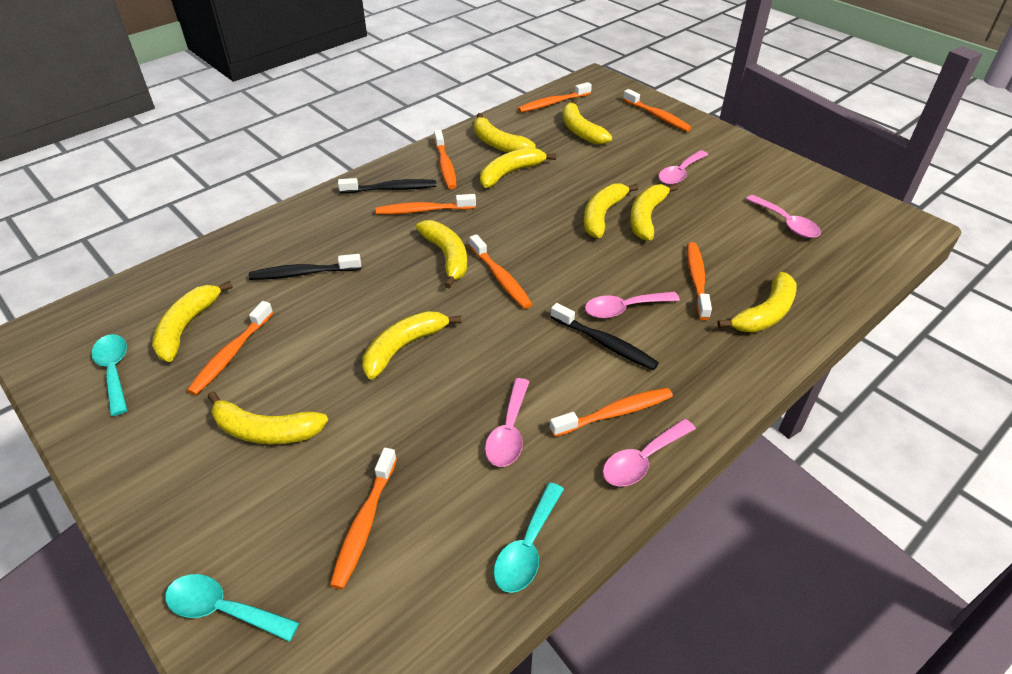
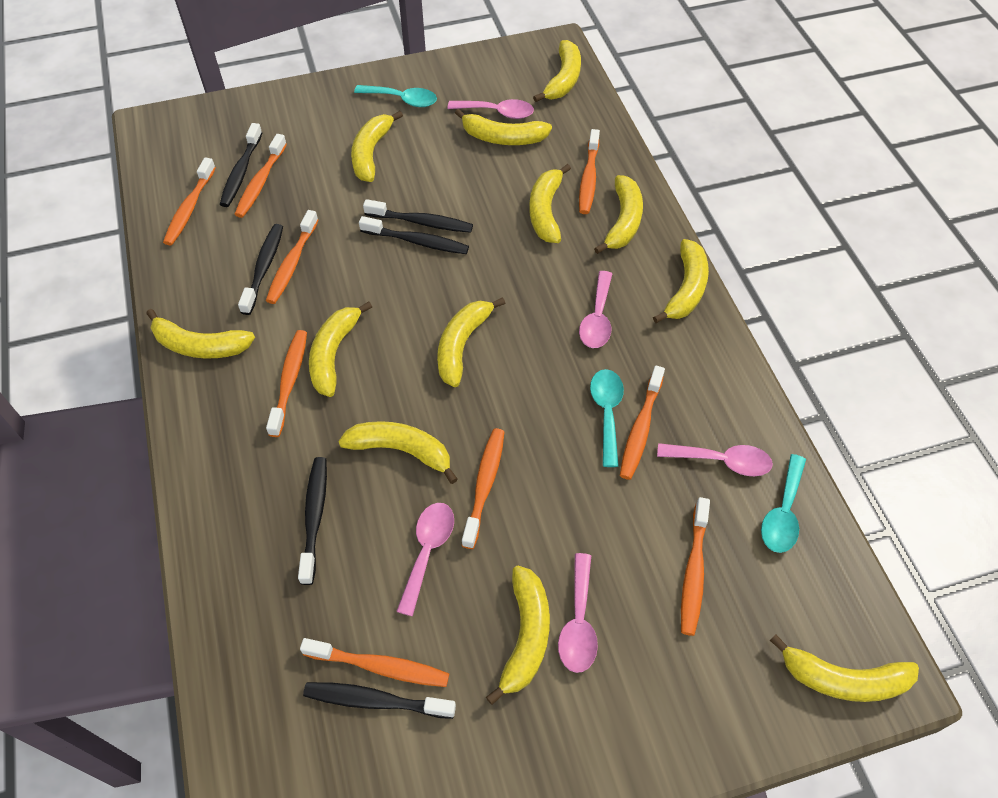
black toothbrush: [249,254,361,280] [338,178,436,194] [551,303,659,370] = 3 -> [220,123,262,207] [238,224,283,315] [298,457,327,585] [303,682,456,719] [359,216,469,254] [363,199,473,233] = 6
yellow banana: [152,281,233,362] [208,391,328,444] [362,311,462,380] [416,220,467,289] [474,113,535,153] [480,147,556,188] [563,99,612,145] [584,183,639,238] [630,184,678,240] [717,272,797,333] = 10 -> [146,309,255,358] [309,301,372,397] [338,421,458,484] [351,111,403,182] [437,297,505,387] [455,109,552,145] [486,566,550,705] [529,164,571,243] [533,40,581,102] [594,175,643,254] [653,239,709,323] [770,635,919,702] = 12

